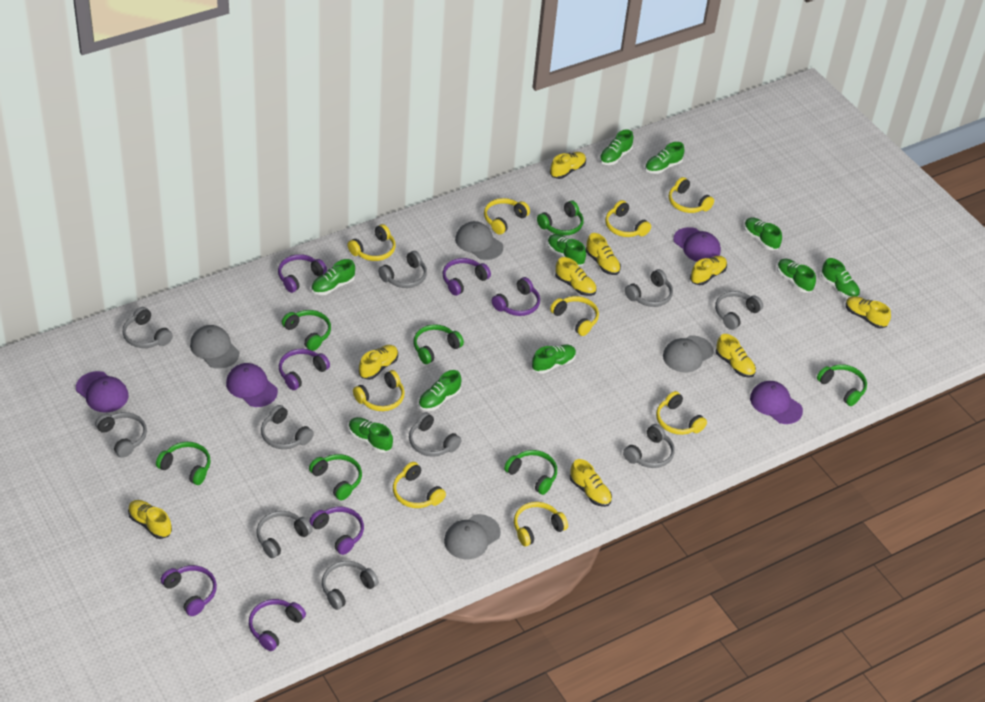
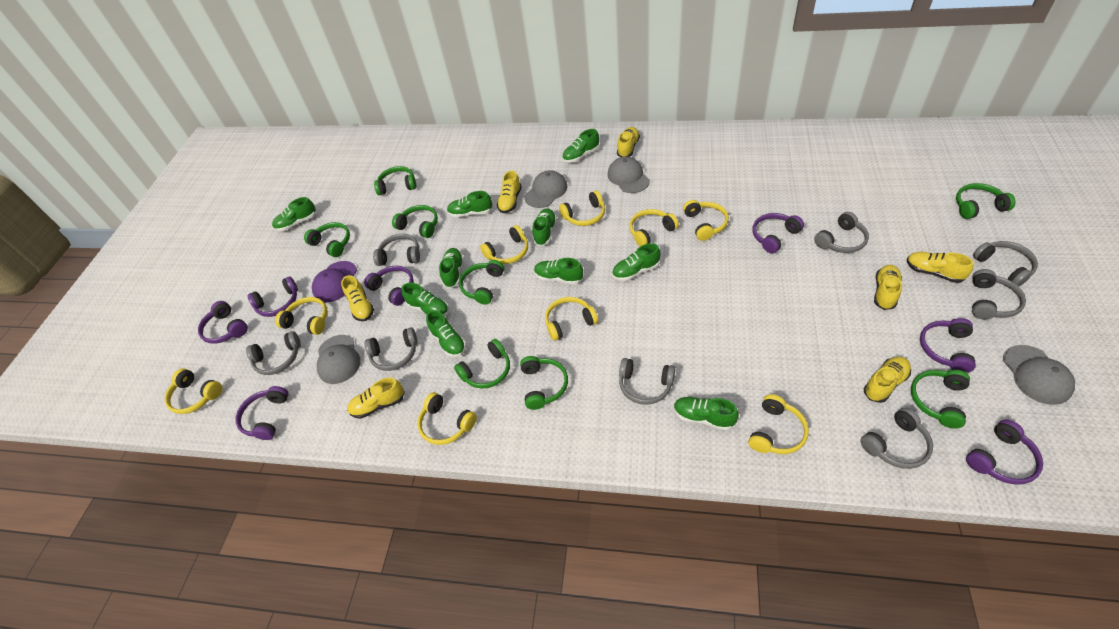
green headphones: [156,442,211,485] [282,310,331,351] [309,454,362,500] [413,324,464,364] [504,450,557,495] [537,200,583,236] [817,364,867,406] = 7 -> [304,222,350,257] [374,166,416,195] [392,205,438,238] [454,339,510,389] [459,260,504,305] [520,356,568,410] [911,370,970,429] [956,183,1016,219] = 8
grey headphones: [95,412,147,458] [122,307,173,348] [257,511,313,558] [261,405,314,449] [322,561,379,610] [378,251,427,288] [409,412,461,457] [623,424,675,468] [625,269,673,307] [715,291,763,330] = 10 -> [246,331,301,375] [365,327,417,371] [373,234,420,266] [619,358,675,405] [814,212,869,253] [860,407,933,469] [972,269,1026,319] [973,241,1038,286] = 8
purple cap: [76,371,129,413] [226,363,278,407] [673,227,721,262] [750,381,803,424] = 4 -> [312,261,357,302] = 1
yellow shoe: [128,500,172,539] [359,345,398,380] [550,152,586,179] [555,257,596,296] [570,459,612,507] [586,233,621,275] [690,256,727,285] [716,334,756,378] [846,296,891,329] = 9 -> [341,275,374,321] [347,378,405,419] [497,171,522,213] [617,127,640,157] [864,357,911,403] [874,265,902,310] [907,252,974,283] = 7

